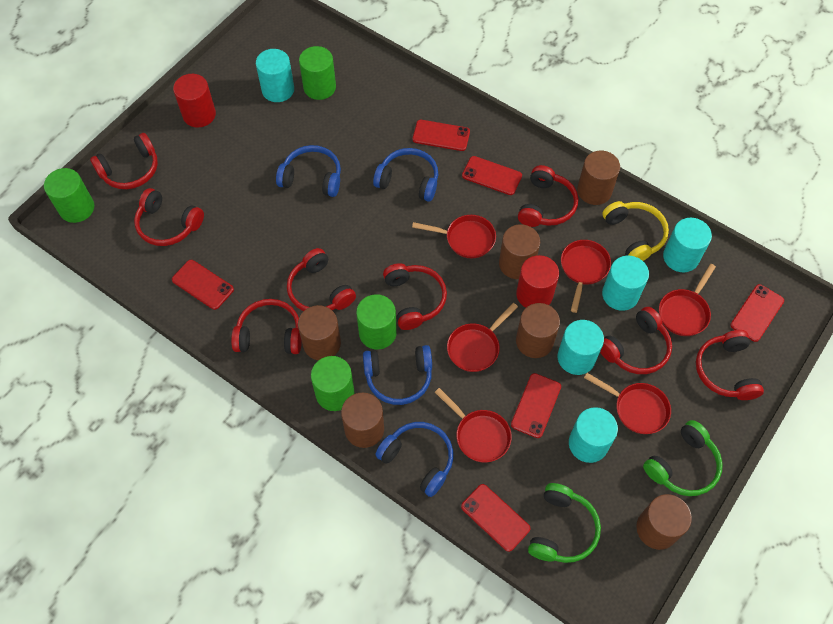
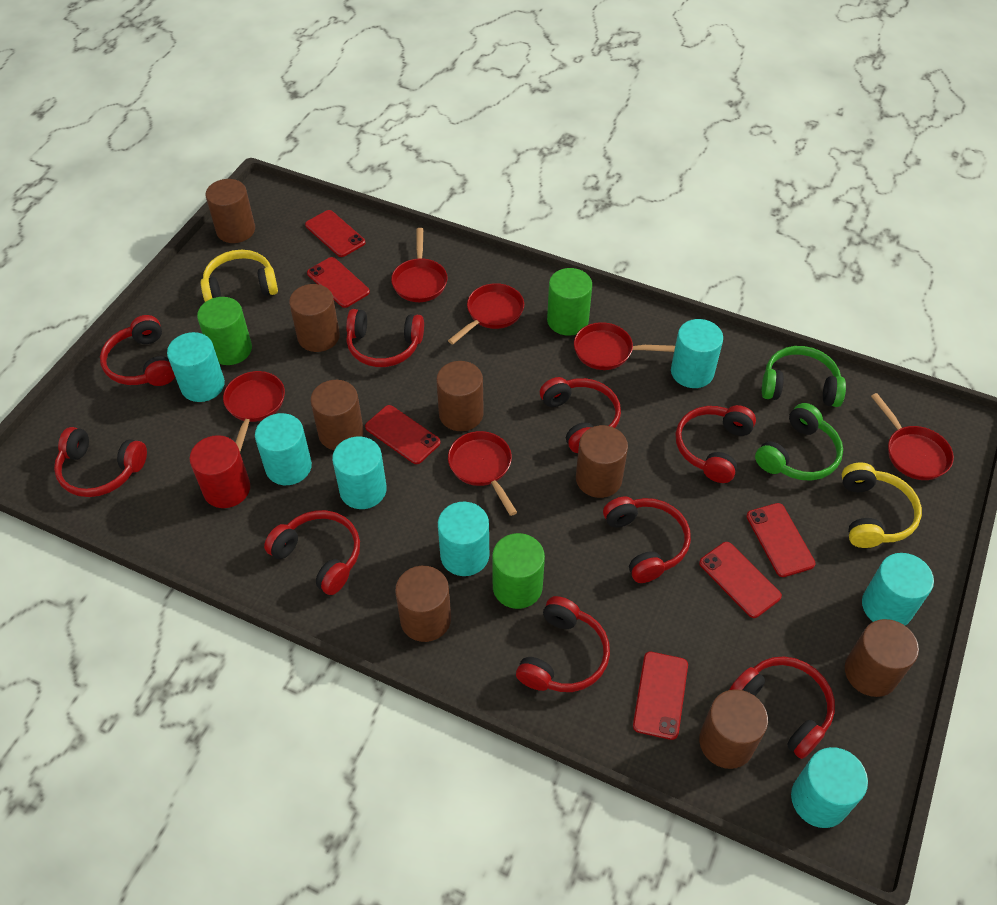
blue headphones: [276,145,341,197] [363,345,432,405] [373,148,438,202] [375,422,454,497] = 4 -> none = 0
brown cylinder: [298,305,341,360] [341,393,384,448] [499,224,540,279] [516,303,560,358] [577,151,620,205] [636,494,692,550] = 6 -> [206,179,255,243] [289,284,340,352] [310,380,364,450] [395,566,451,642] [436,361,484,431] [576,425,628,498] [699,689,768,769] [845,619,919,697] = 8
green cylinder: [44,168,94,223] [299,46,336,100] [311,356,354,411] [356,294,397,350] = 4 -> [197,297,252,365] [492,533,545,609] [547,268,592,336] = 3
red cylinder: [173,74,216,128] [516,255,559,308] = 2 -> [189,435,250,508] = 1
red headphones: [90,133,158,189] [134,188,204,246] [231,299,302,354] [287,248,356,311] [383,263,447,330] [518,165,578,227] [600,307,672,374] [696,330,764,400] = 8 -> [54,427,147,497] [100,315,175,386] [264,510,360,595] [346,309,424,367] [516,596,610,692] [540,377,621,453] [603,496,691,583] [676,405,756,483] [729,656,835,759] = 9
turquoise cylinder: [256,49,294,102] [558,320,604,375] [569,407,618,463] [602,256,649,311] [663,218,712,272] = 5 -> [167,332,225,402] [255,413,312,485] [332,436,387,509] [438,502,489,576] [671,319,723,388] [791,747,868,828] [862,553,934,625] = 7
yellow headphones: [602,201,669,261] = 1 -> [201,250,278,302] [842,463,922,548] = 2

